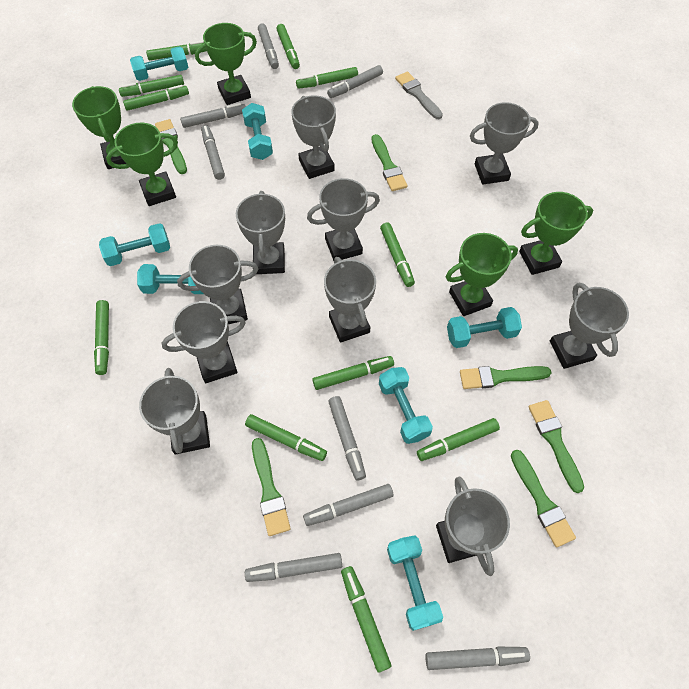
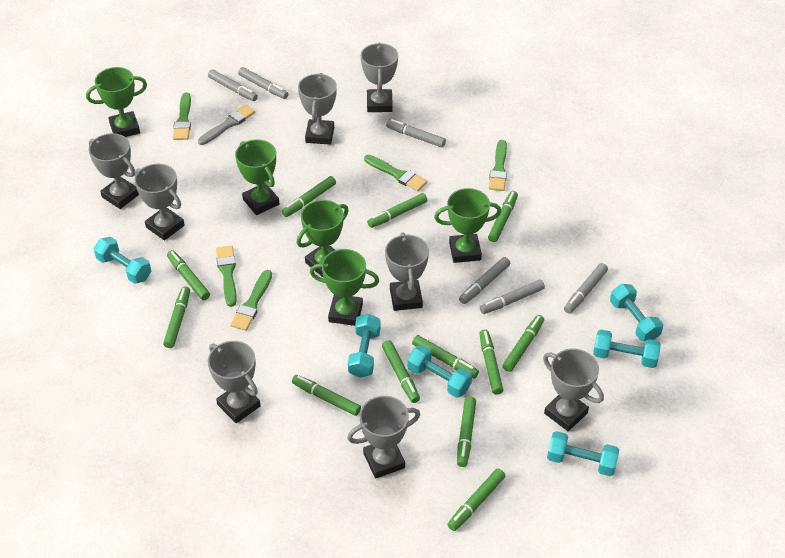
green brush: [155,119,187,174] [252,438,291,536] [372,134,408,191] [460,366,552,389] [511,450,576,547] [529,400,584,493] = 6 -> [173,92,191,140] [216,245,237,307] [230,270,272,331] [364,155,427,191] [488,140,507,191] = 5
green marker: [94,300,109,375] [119,75,184,97] [123,85,189,111] [146,41,207,60] [245,414,327,461] [276,24,300,69] [296,67,358,89] [313,356,394,390] [341,566,391,673] [380,222,415,287] [417,418,500,461] = 11 -> [163,286,190,348] [167,250,210,300] [282,176,336,217] [292,375,361,416] [367,193,427,228] [382,340,420,403] [412,335,479,379] [447,469,505,531] [457,397,476,467] [479,329,503,395] [488,191,518,242] [502,315,544,372] = 12
grey marker: [180,103,246,128] [201,125,225,180] [245,553,342,582] [258,24,279,69] [303,484,394,526] [327,65,383,98] [328,396,366,481] [425,647,530,670] = 8 -> [208,69,258,101] [238,67,288,99] [386,119,446,148] [459,257,510,304] [480,279,545,314] [564,263,608,314] = 6
grey trophy: [139,368,210,454] [162,301,246,383] [177,245,258,324] [236,191,285,274] [291,95,336,179] [307,178,380,261] [324,257,376,343] [436,476,510,576] [470,102,539,185] [550,283,629,369] = 10 -> [89,133,139,209] [134,164,185,241] [208,341,261,423] [298,73,337,145] [347,396,420,478] [361,43,398,112] [385,233,429,311] [543,349,604,431] = 8
turquoise dumbbell: [99,223,170,266] [130,46,188,81] [137,264,203,294] [242,103,273,160] [379,367,433,444] [387,535,443,631] [447,307,522,348] = 7 -> [93,237,151,284] [348,314,380,378] [407,345,472,398] [547,431,619,476] [593,330,660,368] [610,284,663,342] = 6

